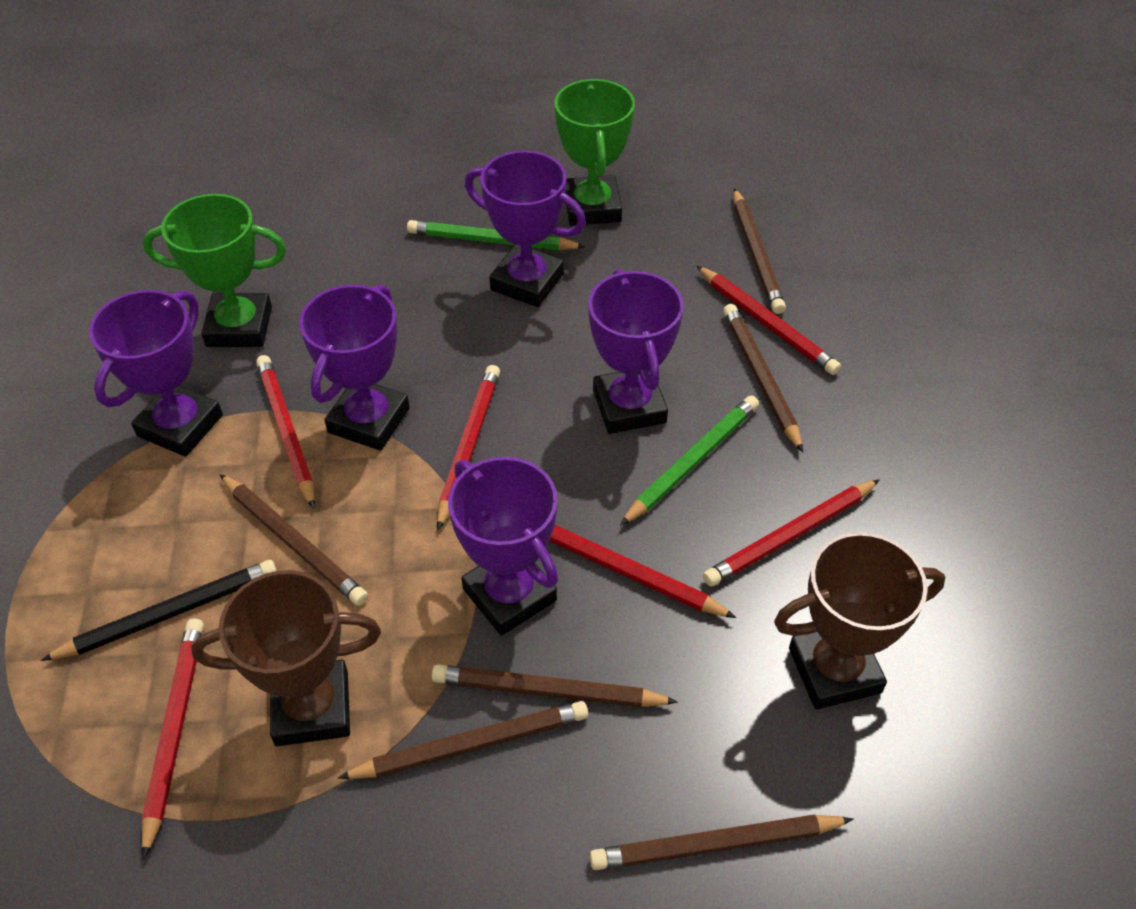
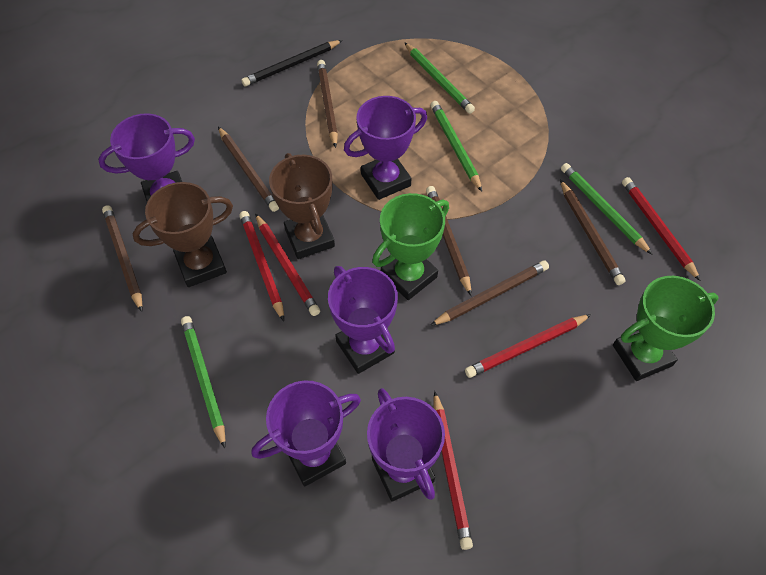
green pencil: [407,220,586,250] [620,396,759,526] = 2 -> [181,316,226,448] [404,42,475,114] [430,101,482,192] [561,163,653,255] = 4
red pencil: [142,618,204,859] [256,355,315,509] [437,365,500,531] [549,525,736,618] [697,266,841,375] [703,479,880,587] = 6 -> [239,211,284,321] [255,213,320,316] [433,391,473,550] [465,314,592,378] [622,177,701,281] = 5

